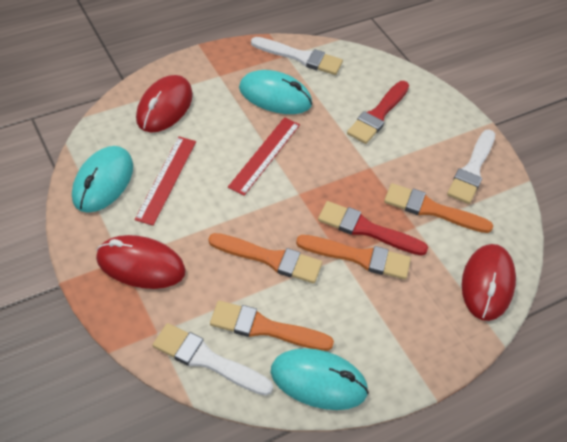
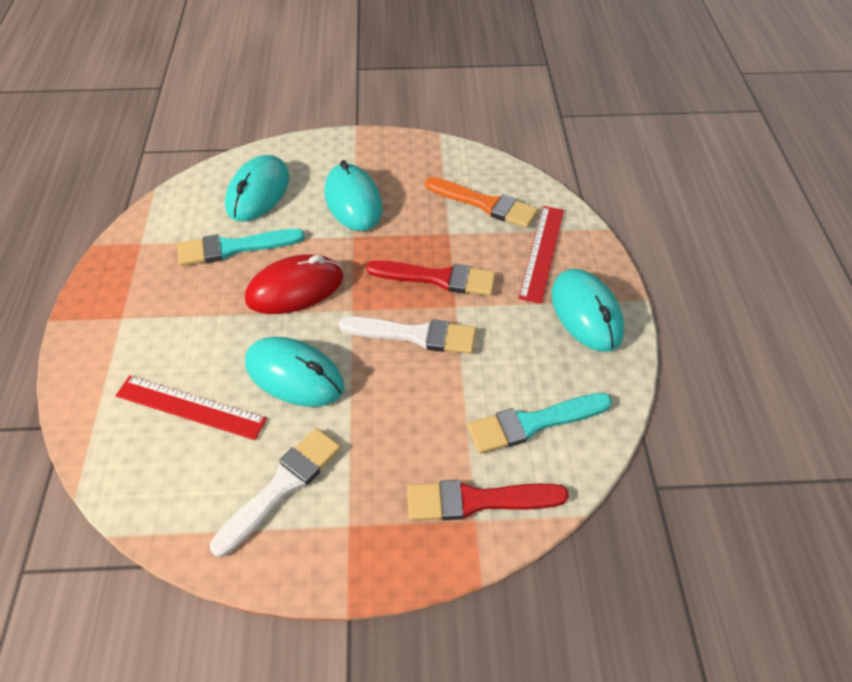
orange brush: [208,233,322,283] [210,301,334,351] [296,235,411,280] [384,183,493,233] = 4 -> [425,177,538,228] = 1
red mouse: [96,235,186,289] [136,75,193,133] [462,244,516,321] = 3 -> [245,254,344,314] = 1
turquoise brush: none = 0 -> [177,229,305,266] [468,393,612,454] = 2
turquoise mouse: [72,146,133,213] [239,70,312,114] [271,348,369,410] = 3 -> [225,155,289,222] [245,337,344,407] [325,160,383,231] [551,269,624,352] = 4
white brush: [153,323,273,396] [251,37,343,75] [447,129,495,204] = 3 -> [210,428,341,557] [339,316,476,354] = 2

